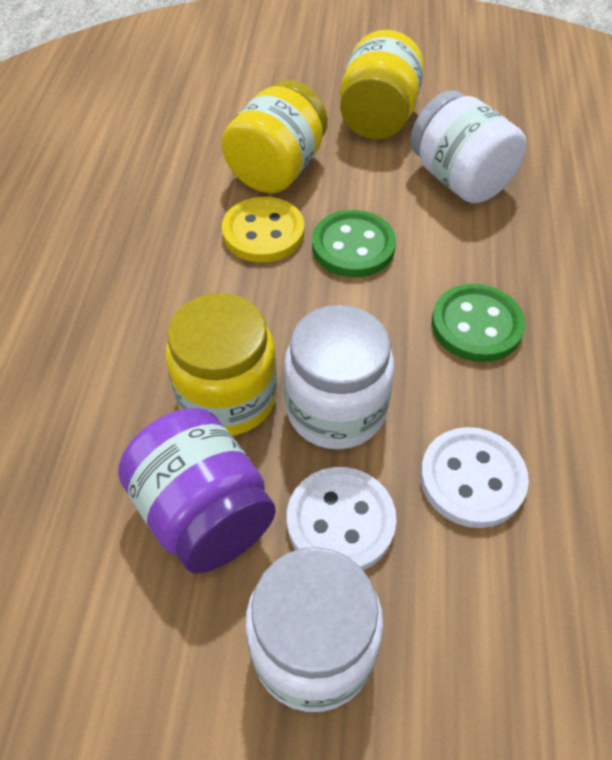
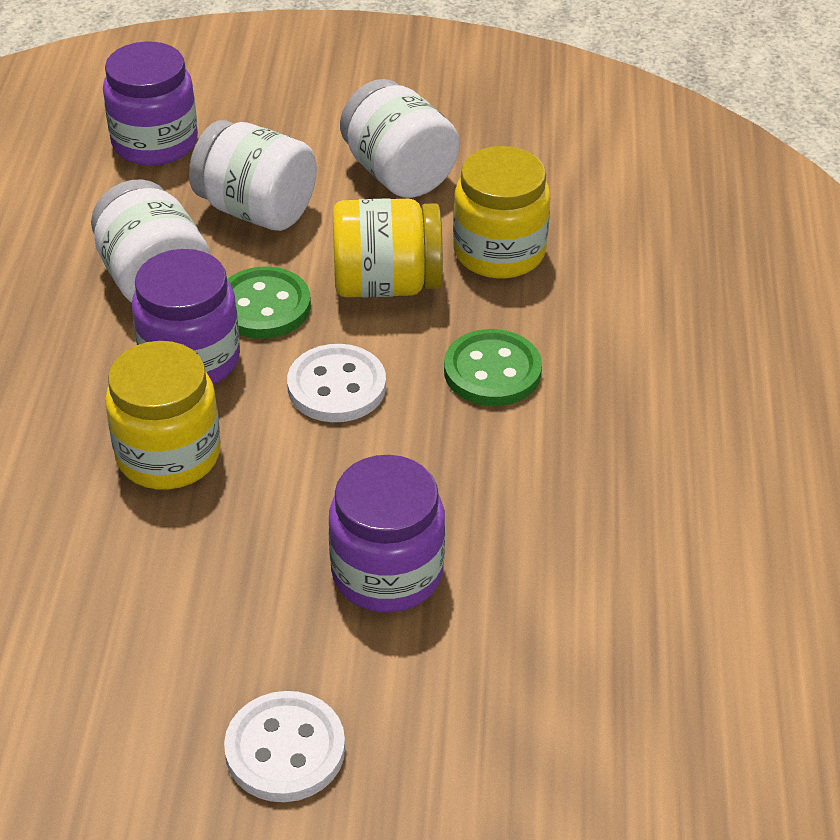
purple jar: [118,408,276,573] = 1 -> [103,41,198,166] [132,249,240,384] [329,455,445,613] = 3
yellow button: [222,197,304,262] = 1 -> none = 0

